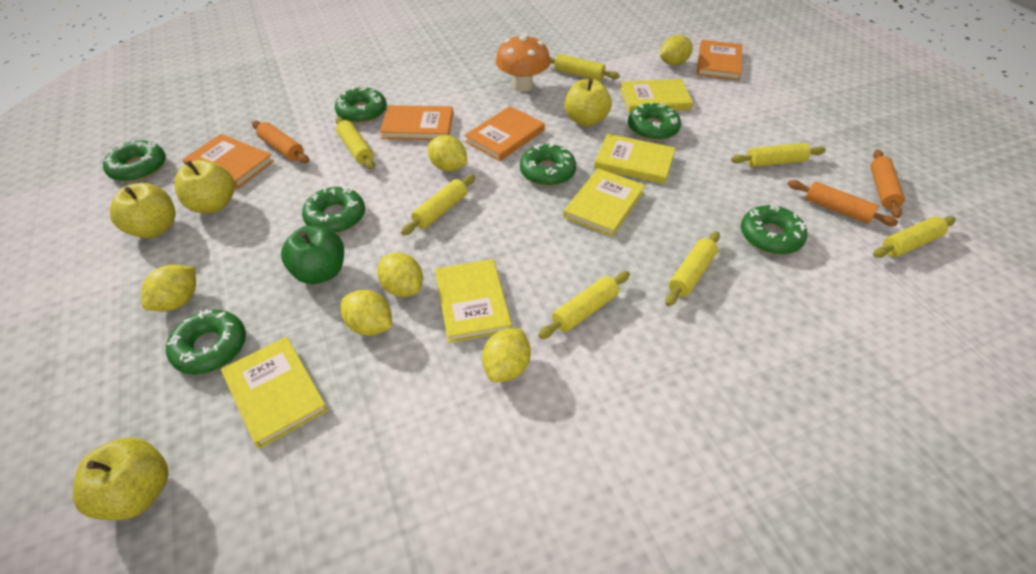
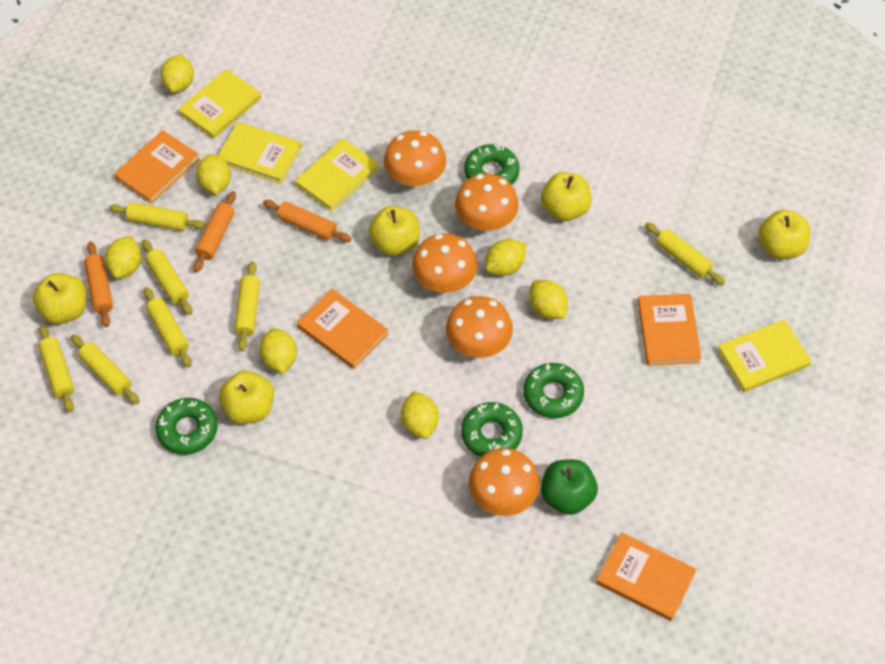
green donut: [103,140,166,182] [166,309,246,374] [302,187,365,233] [335,87,387,123] [520,143,576,186] [628,102,681,141] [741,204,807,254] = 7 -> [156,398,218,455] [461,402,523,457] [464,144,520,185] [523,363,584,418] = 4
orange mushroom: [496,34,550,92] = 1 -> [384,131,446,189] [412,233,477,293] [446,296,513,358] [455,174,519,232] [469,448,540,516] = 5
yellow apple: [73,437,168,520] [110,183,176,238] [175,160,235,214] [565,79,612,127] = 4 -> [33,273,86,324] [219,371,274,424] [369,206,420,256] [541,172,591,221] [758,210,810,259] = 5
yellow book: [221,337,328,449] [435,259,512,343] [563,168,645,237] [594,134,676,184] [620,79,693,113] = 5 -> [178,69,261,139] [218,122,302,184] [295,138,380,212] [717,319,811,392] = 4
yellow lemon: [141,265,196,311] [341,290,392,336] [377,252,423,297] [428,135,467,171] [482,329,531,382] [660,35,693,65] = 6 -> [105,236,141,279] [160,55,194,93] [196,154,231,195] [260,328,297,374] [401,391,439,439] [485,239,526,276] [529,280,568,319] = 7

